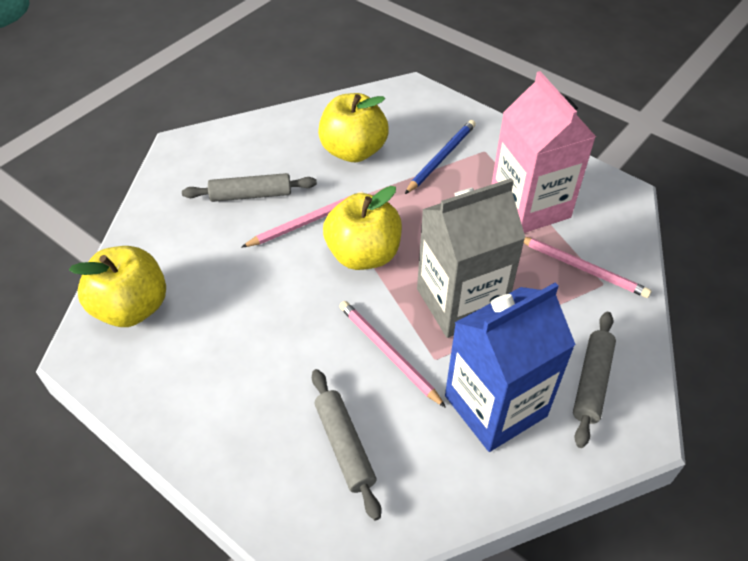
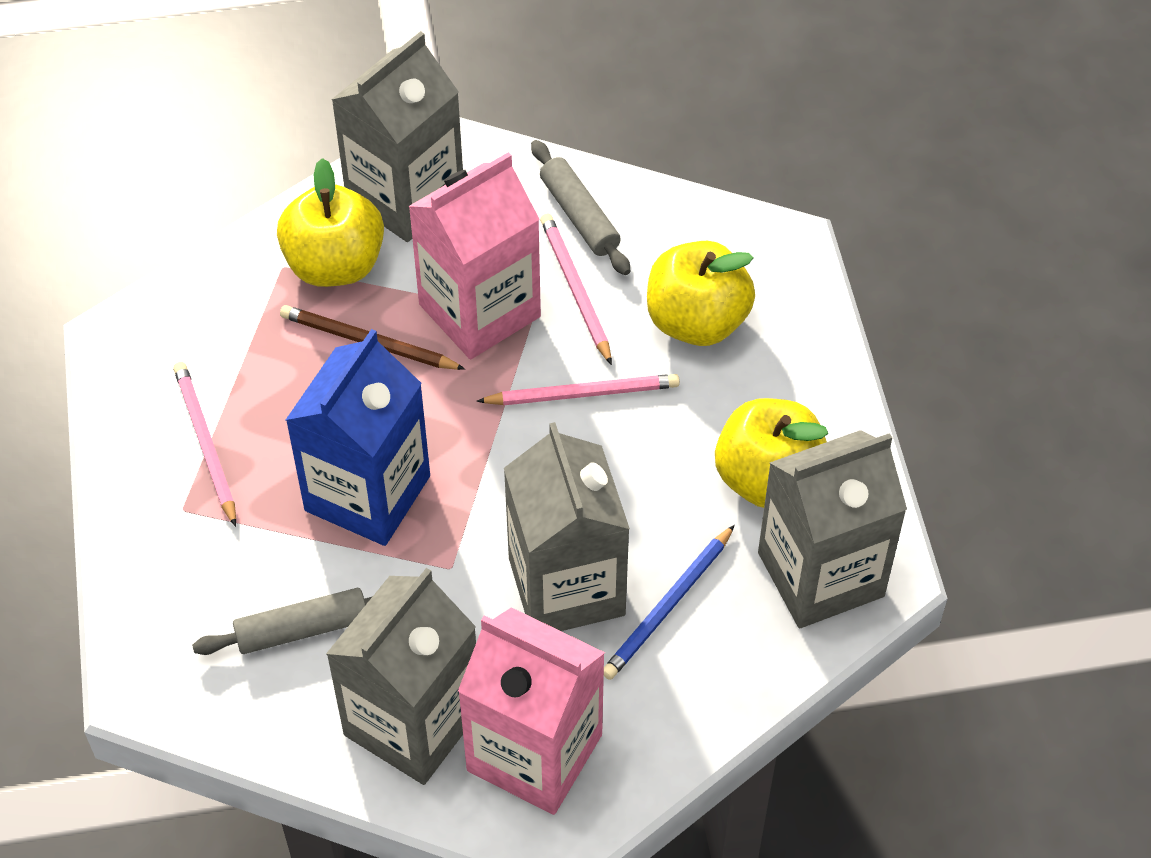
brown pencil: none = 0 -> [280,305,465,370] = 1
grey carton: [417,178,525,338] = 1 -> [326,568,476,785] [331,31,463,242] [504,422,630,631] [758,430,907,628] = 4
grey rolling pin: [182,173,317,202] [312,369,381,520] [573,312,616,448] = 3 -> [192,588,373,655] [531,140,630,275] = 2
pink carton: [491,71,596,233] = 1 -> [408,152,541,359] [458,607,605,815] = 2

